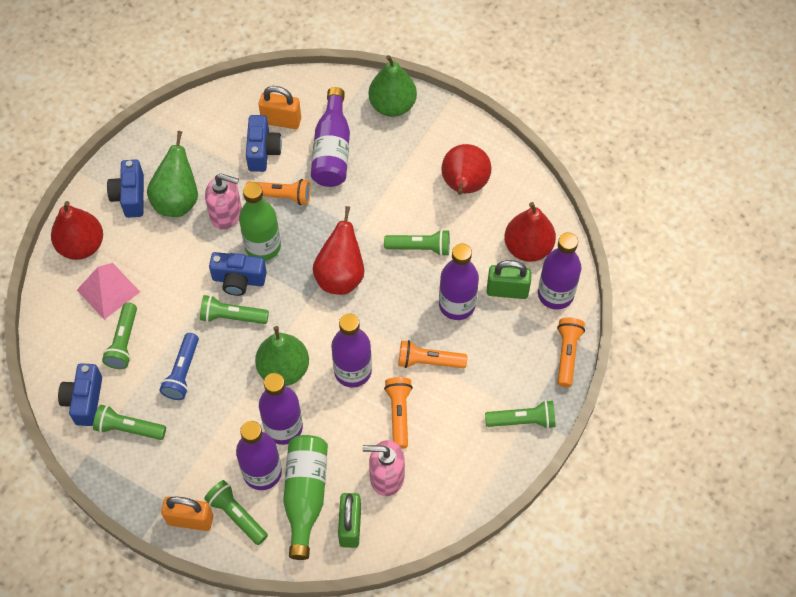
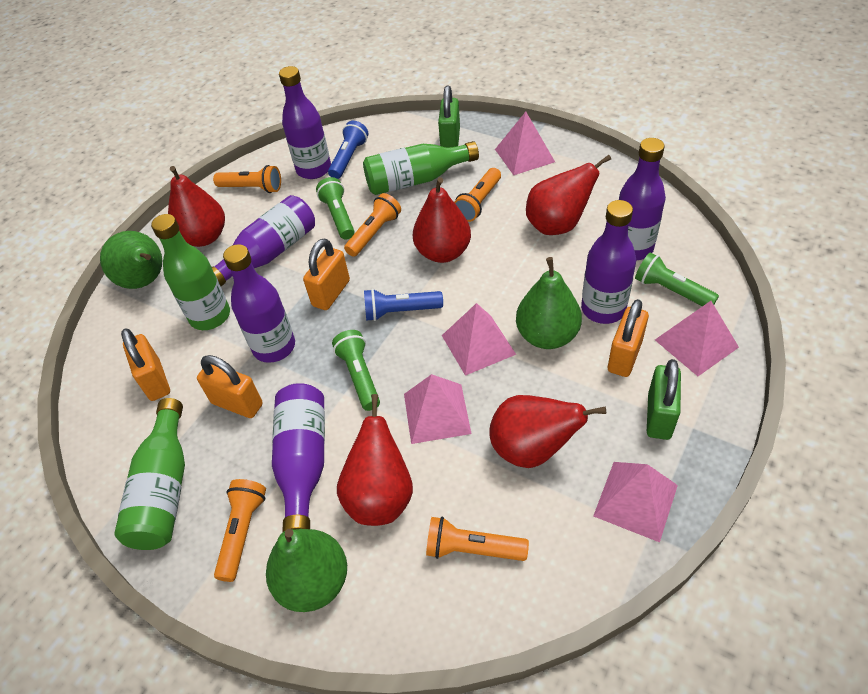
blue camera: [58,363,102,426] [107,159,144,218] [209,252,267,296] [246,115,282,172] = 4 -> none = 0
blue flashlight: [160,333,199,400] = 1 -> [328,121,369,179] [364,289,443,321] = 2
green bottle: [239,182,281,261] [283,435,328,560] = 2 -> [114,398,185,550] [151,214,230,330] [363,141,479,195] = 3
green flashlight: [93,404,166,440] [102,303,137,369] [200,295,269,324] [204,480,268,545] [384,229,450,256] [485,400,556,429] = 6 -> [316,177,355,240] [332,330,380,411] [635,252,719,306] = 3
orange flashlight: [246,179,311,205] [384,377,413,449] [398,340,467,368] [557,318,585,387] = 4 -> [213,165,281,193] [214,479,266,582] [344,193,401,257] [426,517,529,561] [454,168,501,222] = 5
orange padlock: [161,497,213,531] [258,86,301,129] = 2 -> [121,328,170,401] [197,355,263,418] [303,238,350,310] [608,299,649,377] = 4
pink pyramid: [77,263,140,320] = 1 -> [404,374,472,444] [442,303,516,376] [495,112,555,175] [593,462,678,542] [655,301,739,376] = 5
pink soap dispenser: [205,173,242,230] [363,440,405,496] = 2 -> none = 0
red pear: [51,201,103,260] [313,206,364,295] [442,144,491,195] [504,202,556,262] = 4 -> [168,166,225,247] [337,394,413,526] [413,177,471,263] [489,395,606,468] [526,155,611,235] = 5

